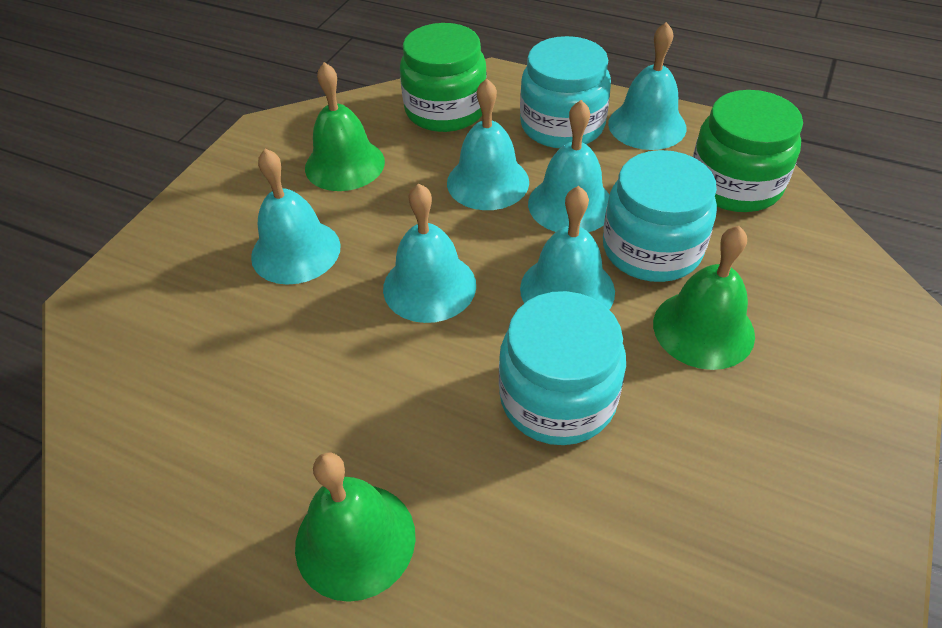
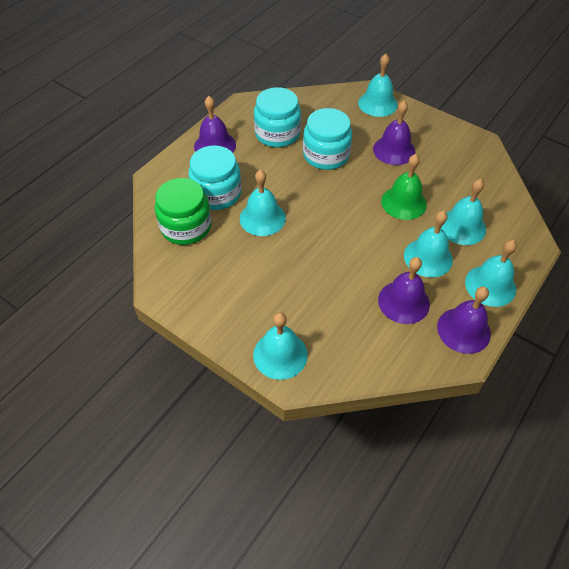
green bell: [295,453,416,602] [305,62,385,191] [653,226,755,370] = 3 -> [381,154,427,220] = 1
green jar: [400,23,487,132] [693,90,803,212] = 2 -> [155,178,212,245] = 1
purple bell: none = 0 -> [194,96,236,153] [373,100,415,165] [378,257,430,324] [437,287,491,354] = 4

